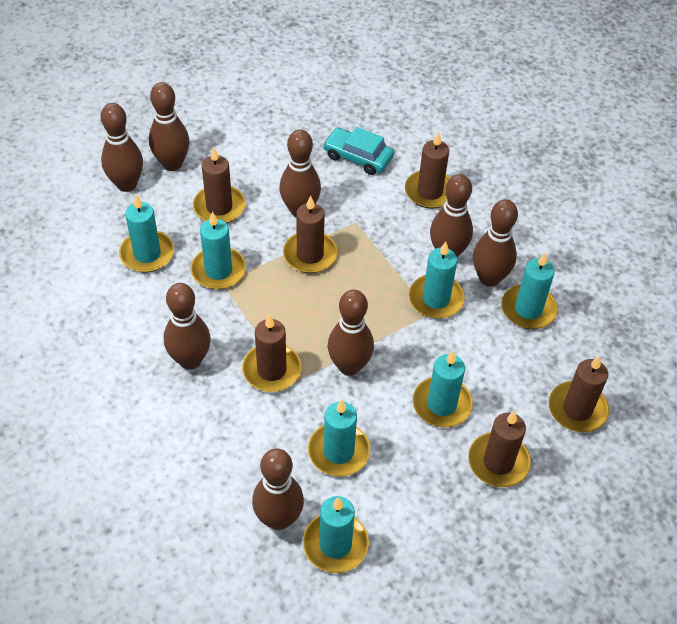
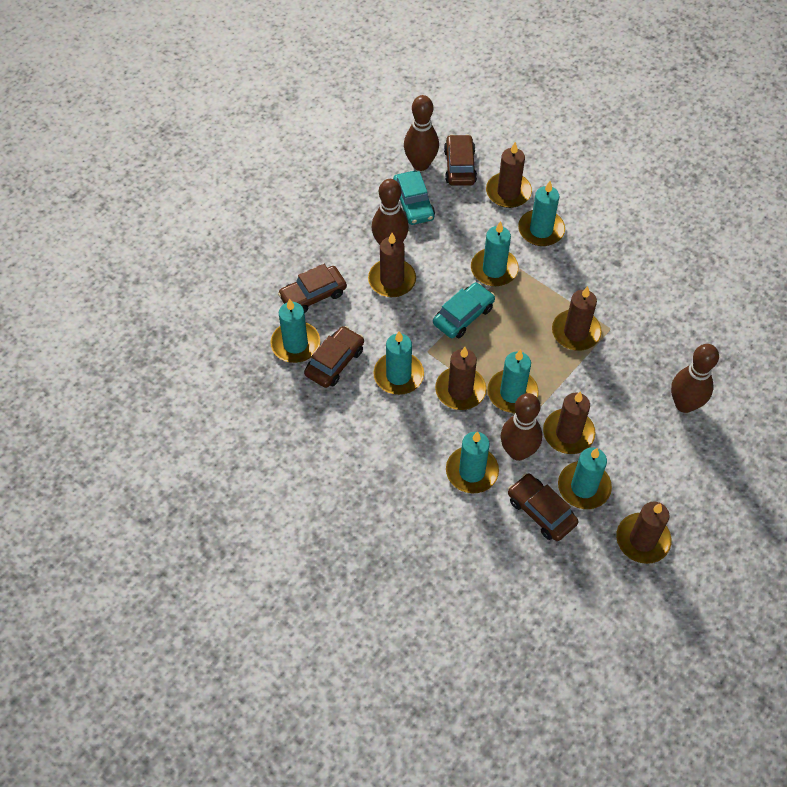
brown bowling pin: [101,103,143,192] [149,82,190,171] [164,283,211,370] [252,448,304,530] [279,129,321,217] [328,290,374,376] [430,174,473,257] [473,199,518,287] = 8 -> [371,179,409,245] [404,95,439,171] [501,393,542,461] [671,344,719,413] = 4
brown car: none = 0 -> [278,264,347,313] [304,326,364,388] [444,134,477,186] [508,473,578,541] = 4
turquoise car: [323,127,394,175] = 1 -> [393,171,435,225] [433,282,495,338] = 2

